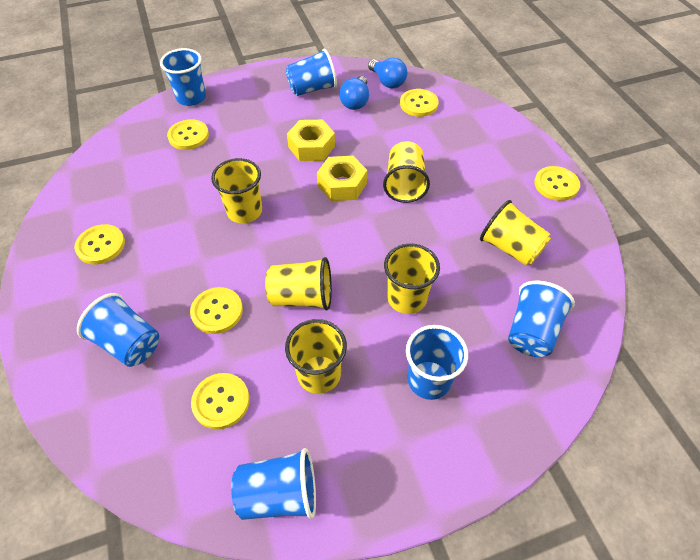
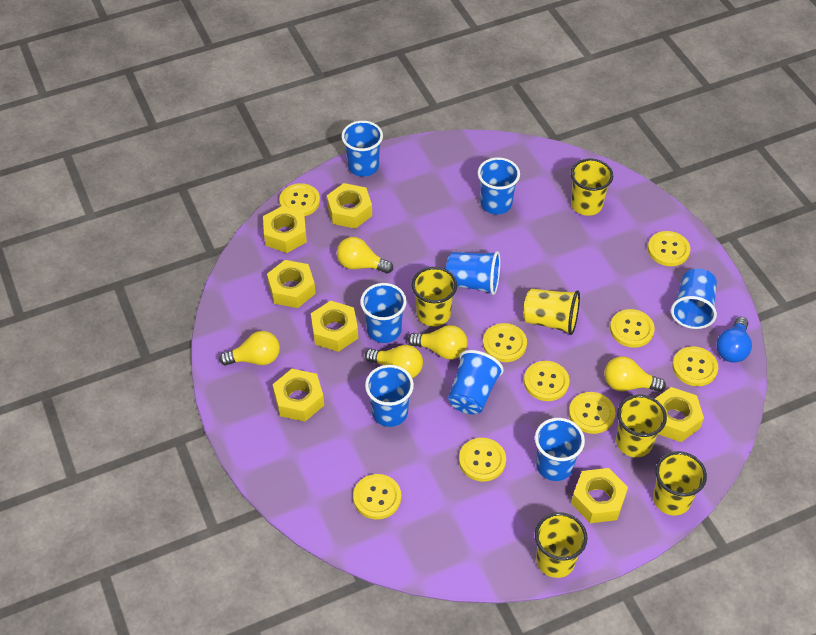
blue cup: [77,293,159,367] [160,48,206,106] [231,448,316,520] [286,48,337,96] [406,325,468,400] [508,281,575,357] = 6 -> [341,121,383,177] [360,283,407,343] [365,365,414,427] [446,251,500,295] [448,350,504,414] [478,157,520,214] [535,418,585,481] [671,269,717,329] = 8
blue light bulb: [339,76,369,110] [368,58,407,88] = 2 -> [716,317,752,363] = 1
yellow button: [75,224,125,265] [167,119,209,150] [190,287,243,334] [191,373,250,429] [400,89,439,117] [534,166,580,201] = 6 -> [279,183,320,216] [353,474,401,519] [459,438,506,481] [483,323,527,362] [524,361,569,401] [569,392,616,434] [610,309,655,348] [648,231,690,266] [672,346,718,386] = 9
yellow light bulb: none = 0 -> [219,331,280,366] [337,237,393,274] [365,345,423,378] [408,325,468,360] [604,356,666,392] = 5
yellow nut: [287,120,335,161] [317,156,367,201] = 2 -> [263,206,307,253] [267,260,316,308] [273,369,324,421] [311,301,358,352] [327,183,372,229] [571,468,628,523] [655,387,704,442] = 7

